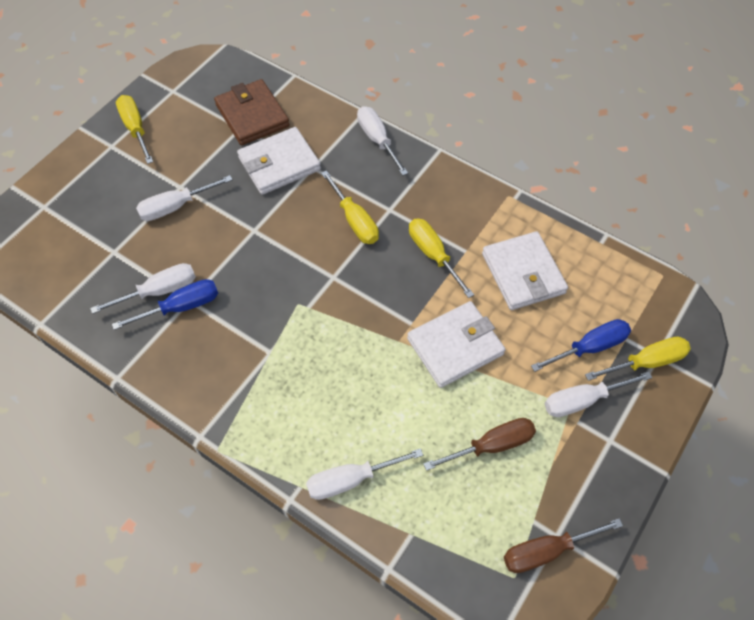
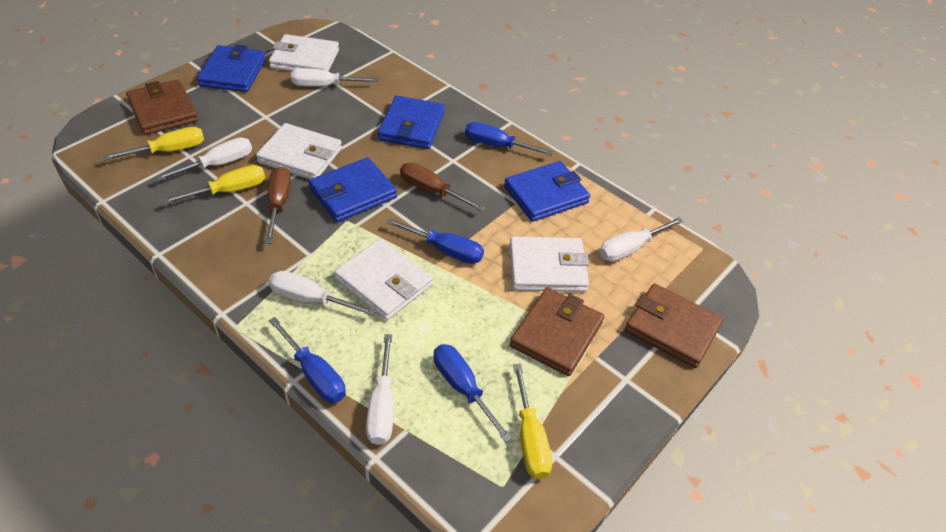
blue screwdriver: [112,279,218,330] [531,319,631,372] = 2 -> [268,317,346,403] [386,218,484,264] [434,344,512,442] [465,122,553,156] = 4
blue wallet: none = 0 -> [197,44,266,92] [309,157,397,222] [378,96,445,149] [504,161,590,222] = 4
brown wallet: [214,79,290,145] = 1 -> [126,79,198,135] [510,288,604,376] [625,283,723,368] = 3
white wallet: [237,127,321,195] [407,301,506,388] [482,231,568,310] = 3 -> [256,123,342,179] [269,34,339,71] [334,239,433,320] [509,236,589,292] = 4
yellow screwdriver: [116,95,153,164] [321,170,379,244] [409,218,474,298] [585,337,691,381] = 4 -> [102,127,204,161] [162,165,265,205] [513,364,552,479] = 3

